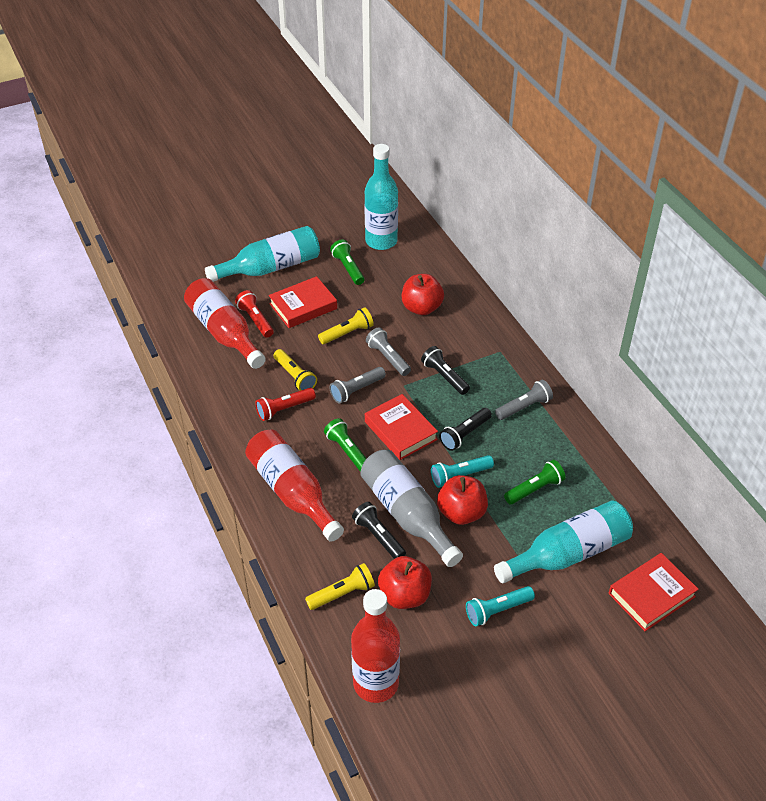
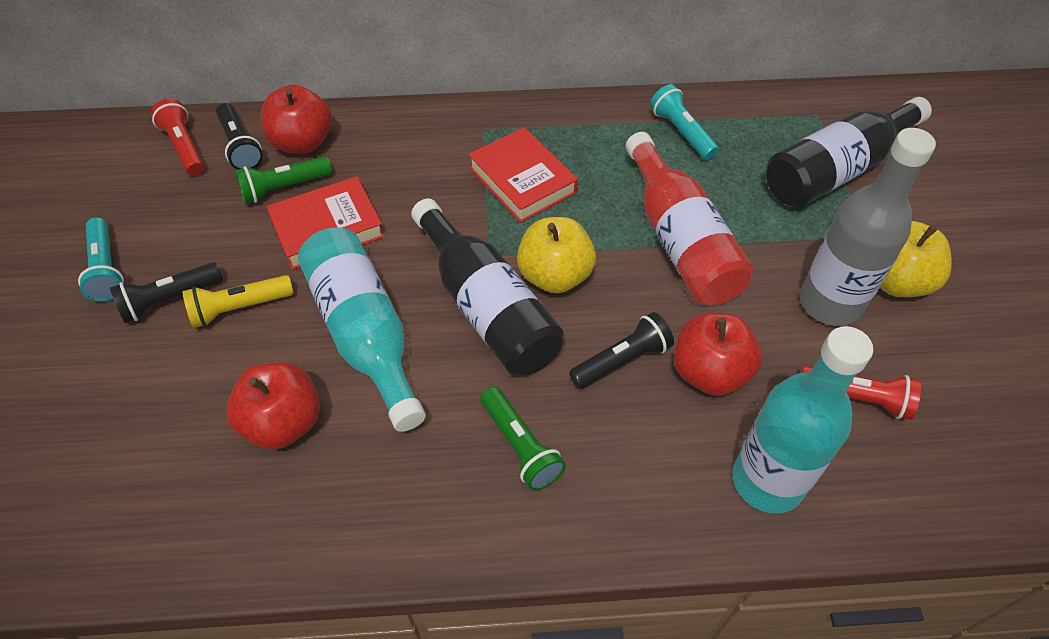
black bottle: none = 0 -> [411,198,564,375] [766,97,932,208] = 2
green flashlight: [324,418,367,472] [330,239,364,285] [504,460,566,505] = 3 -> [235,156,332,204] [480,387,566,491] = 2
grey flashlight: [330,367,386,403] [366,327,411,376] [495,380,553,420] = 3 -> none = 0
red book: [269,276,337,328] [365,394,438,460] [609,553,699,631] = 3 -> [266,176,385,270] [468,127,578,223] = 2
red bottle: [184,278,266,369] [245,429,344,542] [351,589,400,703] = 3 -> [626,132,753,305] = 1
turquoise bottle: [205,226,320,282] [364,144,398,250] [494,500,633,583] = 3 -> [298,227,426,432] [732,326,873,514] = 2
yellow apple: none = 0 -> [517,217,596,293] [880,221,952,297] = 2
yellow flashlight: [274,349,317,391] [305,563,375,610] [318,307,374,344] = 3 -> [182,275,294,328] = 1

